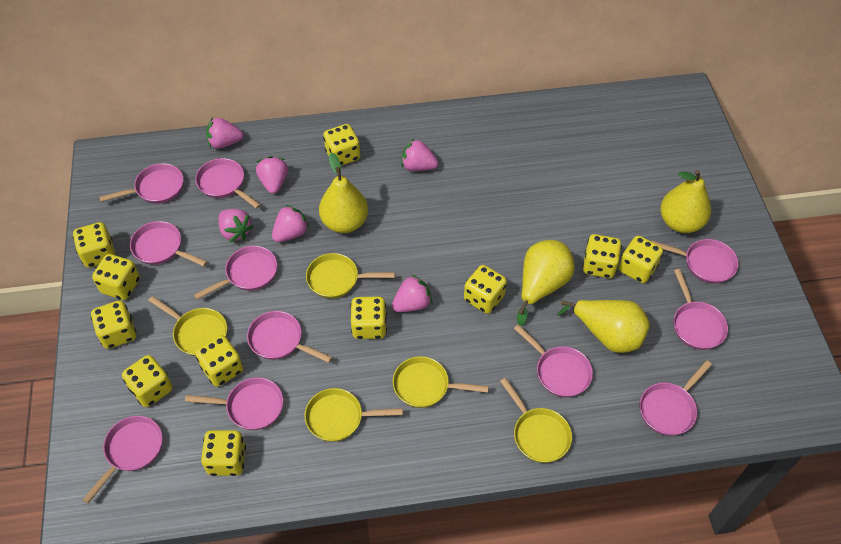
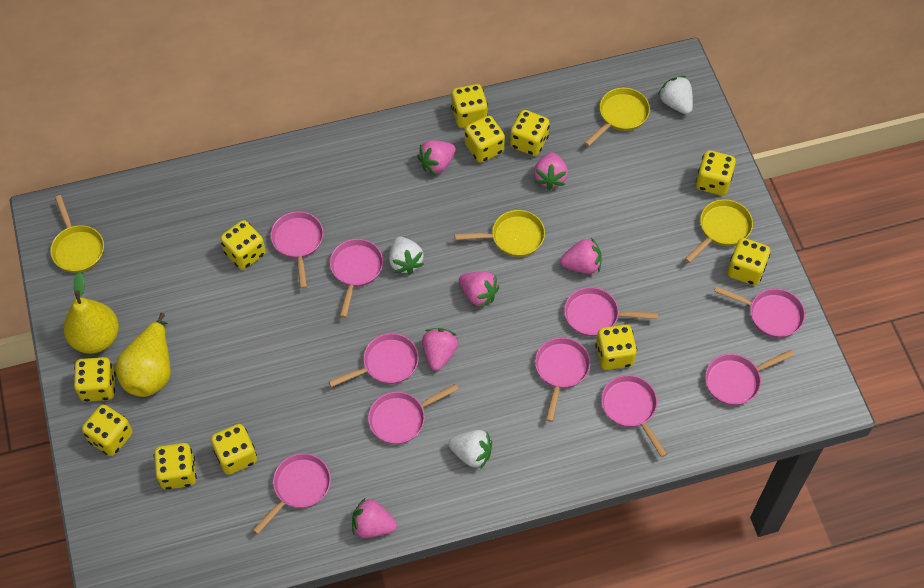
pink pan: [83,416,163,503] [99,163,184,204] [130,221,207,266] [185,377,283,430] [194,246,277,300] [195,158,261,209] [247,311,332,363] [514,324,593,397] [640,360,712,436] [651,239,739,284] [674,269,728,350] = 11 -> [253,453,331,534] [271,211,323,289] [328,333,419,387] [330,239,383,318] [368,384,459,444] [535,337,591,422] [564,287,658,336] [601,375,667,457] [705,350,794,405] [714,286,805,338] = 10
white strawberry: none = 0 -> [389,237,424,275] [448,430,492,468] [658,76,693,114] = 3
yellow pan: [148,296,227,356] [304,388,403,442] [306,253,395,299] [393,356,489,408] [500,378,572,463] = 5 -> [50,195,104,273] [455,210,545,257] [584,88,650,146] [685,199,753,263] = 4
yellow pear: [319,153,368,233] [517,240,575,326] [557,300,650,353] [660,170,711,233] = 4 -> [63,272,119,354] [115,313,171,397] = 2

